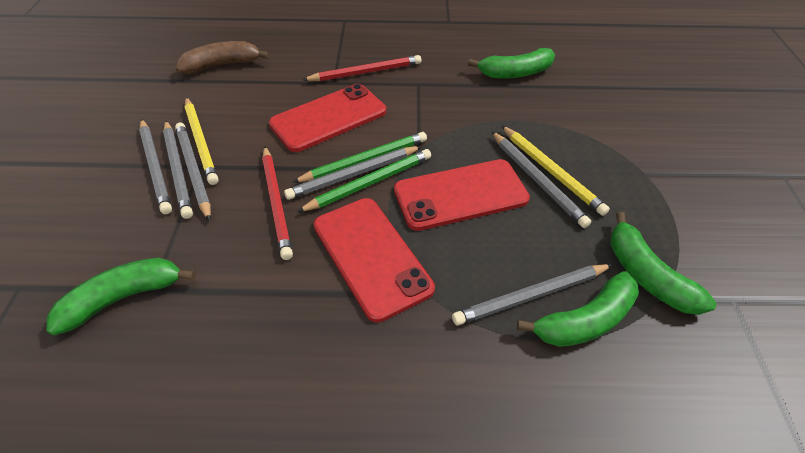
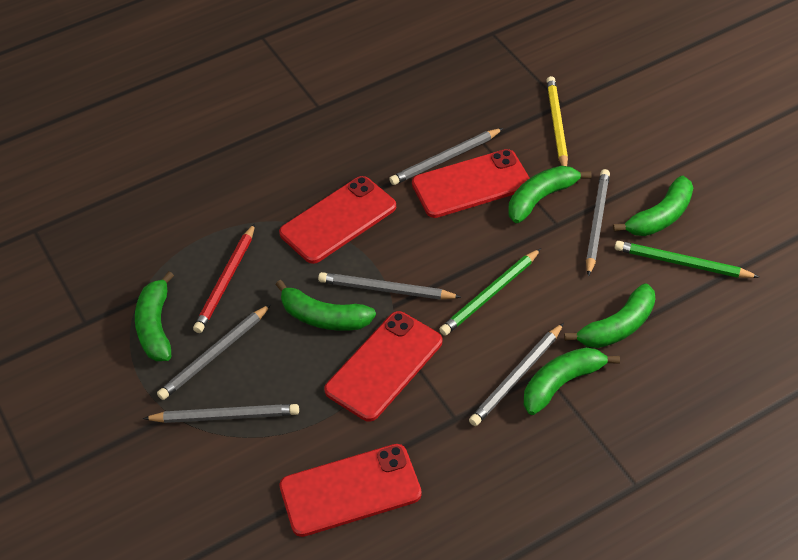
brown banana: [176,41,270,74] = 1 -> none = 0
green banana: [46,258,196,335] [468,48,555,79] [517,271,639,347] [610,212,716,315] = 4 -> [135,271,174,361] [275,280,376,331] [508,166,592,223] [524,347,620,415] [564,283,655,348] [613,176,693,236] = 6
red pencil: [262,146,293,260] [302,55,422,81] = 2 -> [193,224,255,333] = 1
red phone: [269,84,386,152] [314,198,435,323] [394,159,530,231] = 3 -> [279,176,396,264] [280,444,422,537] [324,311,442,422] [412,149,530,218] = 4
yellow pencil: [184,97,219,185] [502,126,610,216] = 2 -> [546,76,568,166] = 1

